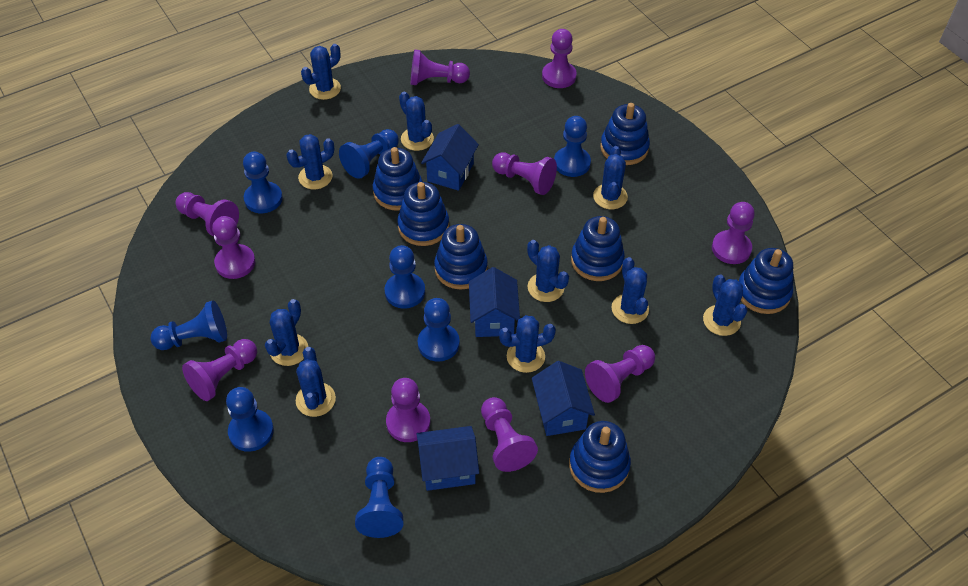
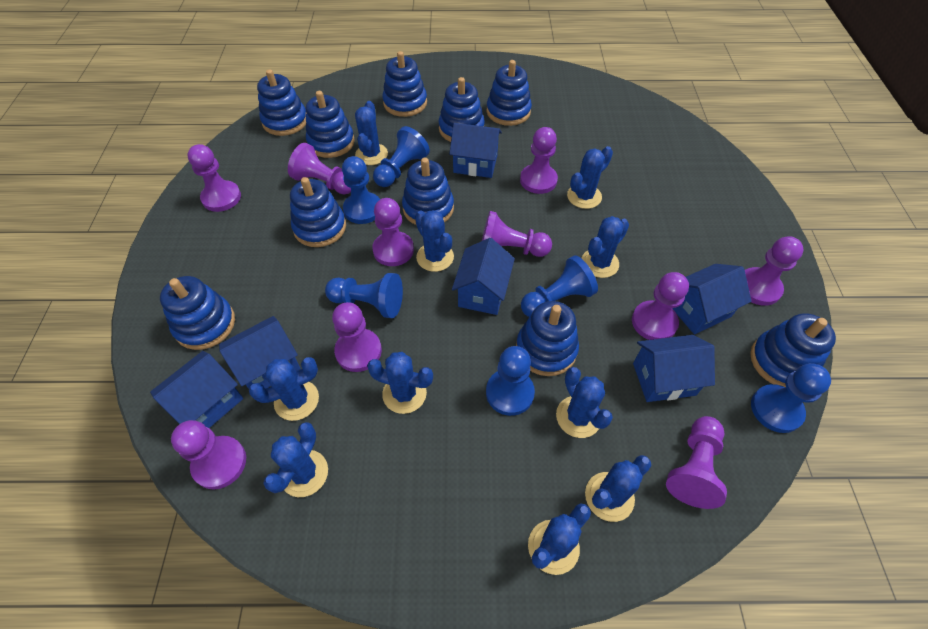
blue house: [417,426,479,491] [421,124,479,191] [469,267,520,337] [532,361,595,436] = 4 -> [150,351,243,428] [219,316,301,389] [449,123,502,178] [452,238,515,315] [633,335,715,402] [673,264,752,335] = 6
blue pawn: [150,300,227,350] [226,387,274,452] [243,152,283,213] [339,129,399,179] [355,457,403,538] [385,245,425,309] [418,298,460,362] [554,116,591,177] = 8 -> [325,273,403,318] [342,156,380,224] [373,126,430,187] [486,346,535,416] [521,255,598,317] [751,363,831,433] = 6
blue stacking toy: [373,147,423,211] [397,182,449,246] [434,224,488,290] [569,421,631,493] [571,216,625,281] [600,103,650,165] [738,248,793,314] = 7 -> [160,276,235,350] [257,69,306,136] [290,177,346,247] [306,91,355,158] [382,51,427,117] [402,158,454,225] [439,77,485,142] [486,60,532,126] [516,301,579,376] [750,313,836,387] = 10

